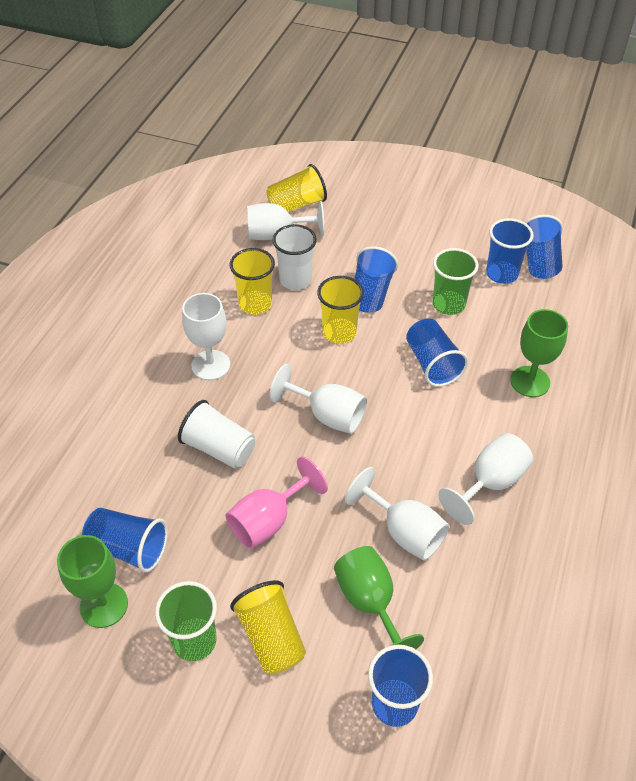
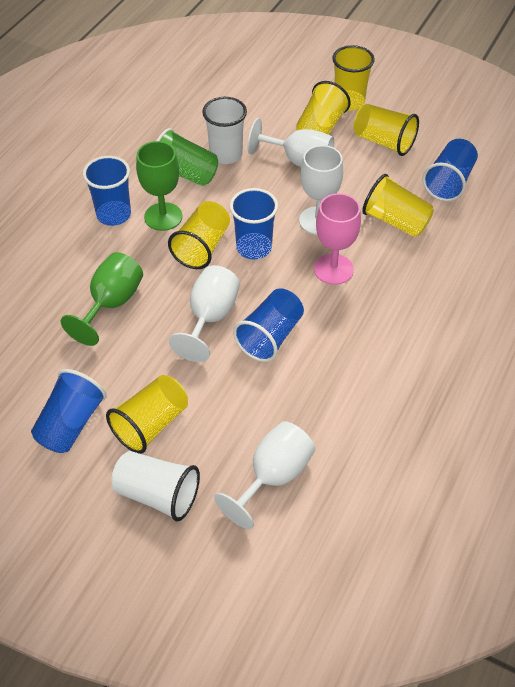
blue cup: [82,508,168,573] [354,246,398,313] [368,645,433,727] [406,318,468,387] [486,218,534,284] [525,215,563,279] = 6 -> [31,369,107,453] [83,156,131,226] [230,188,278,259] [233,288,304,362] [422,139,478,202] = 5
green cup: [155,581,217,661] [433,248,478,315] = 2 -> [156,128,218,186] = 1
green goblet: [57,535,128,628] [334,546,424,649] [510,309,568,397] = 3 -> [61,252,143,346] [136,141,182,231] = 2
white goblet: [182,293,230,380] [247,201,324,240] [270,364,367,434] [345,467,450,561] [438,433,533,525] = 5 -> [169,265,240,362] [214,421,315,529] [248,118,334,167] [299,145,343,235] = 4
yellow cup: [230,248,275,315] [230,580,306,674] [266,164,327,212] [317,276,364,344] = 4 -> [106,375,188,454] [168,201,230,269] [296,81,351,135] [332,45,375,111] [353,104,419,156] [362,174,434,237] = 6

